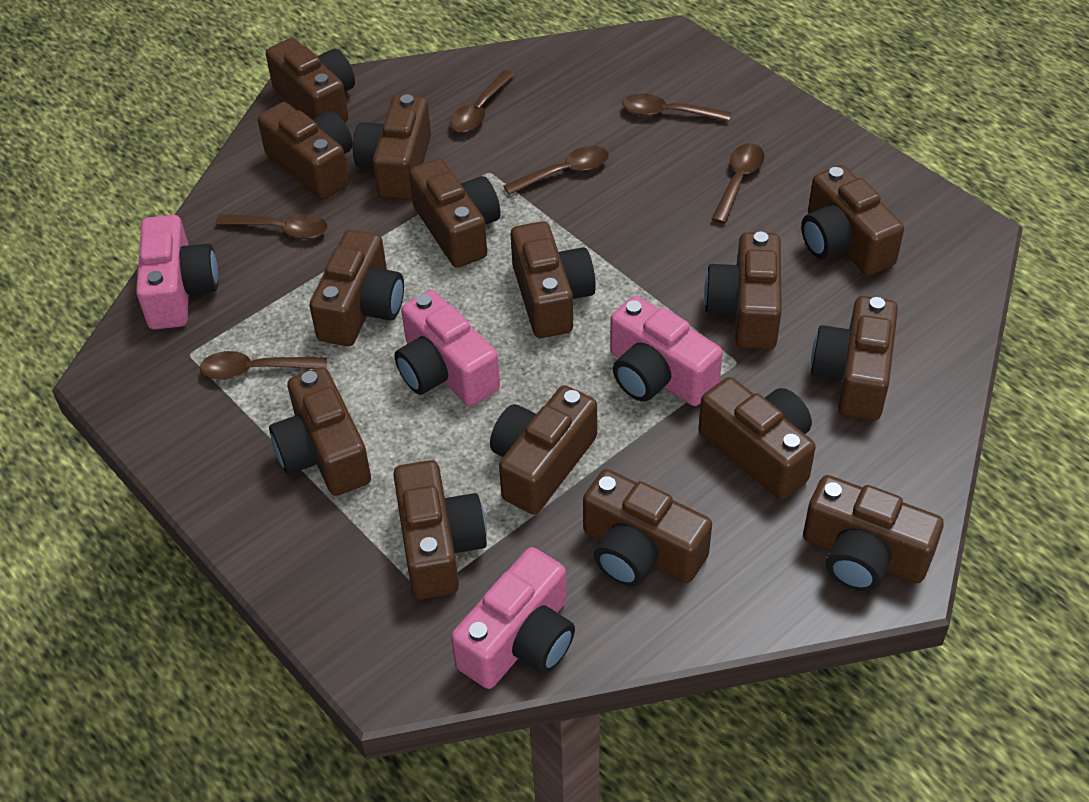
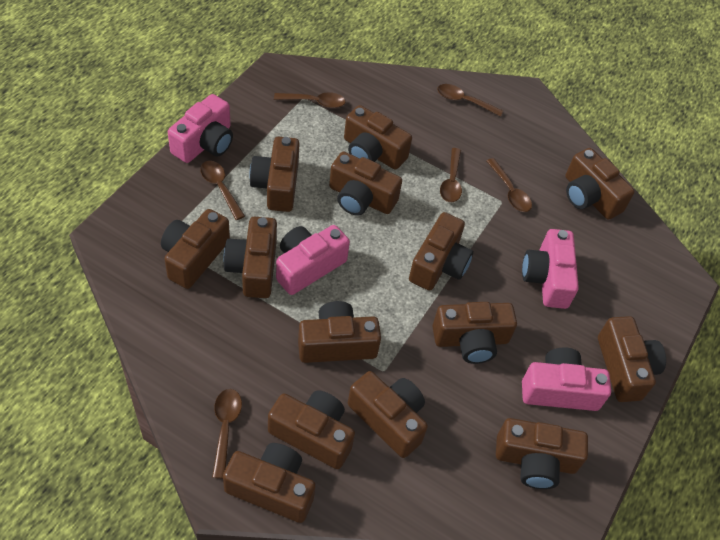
brown camera: [258,102,353,200] [266,38,355,123] [269,367,371,496] [310,229,404,346] [353,94,431,200] [393,460,487,599] [409,159,500,268] [490,385,597,515] [511,221,596,338] [583,469,712,587] [698,377,816,500] [704,232,782,349] [801,165,904,275] [803,475,944,591] [811,296,898,421] = 15 -> [161,209,230,289] [223,217,277,298] [223,443,316,523] [249,137,300,212] [268,390,355,469] [298,301,381,363] [329,151,402,216] [344,105,412,170] [348,371,428,458] [409,212,473,291] [433,302,517,364] [496,418,588,489] [565,148,635,220] [598,316,666,402] = 14

